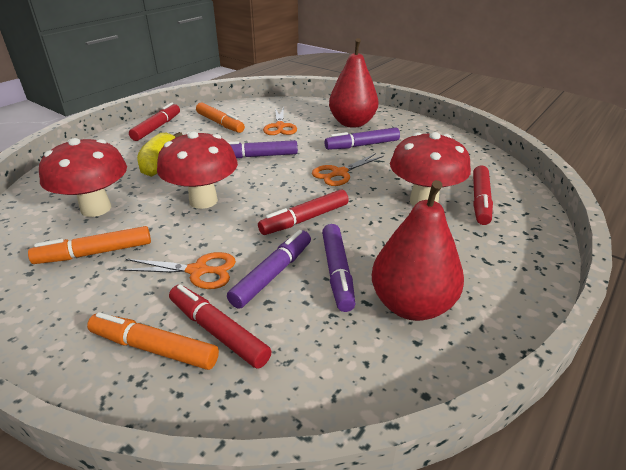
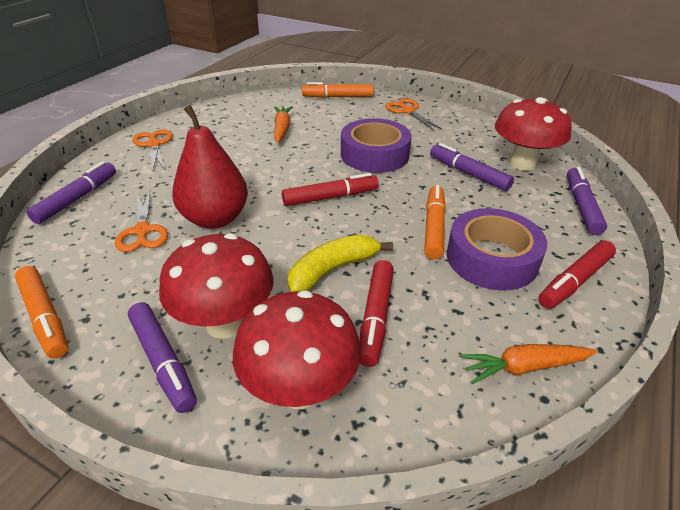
orange carrot: none = 0 -> [274,106,293,143] [460,344,597,384] = 2
purple tape: none = 0 -> [341,118,411,173] [447,208,547,290] = 2
red marker: [129,102,180,141] [169,284,272,369] [258,189,349,235] [473,165,493,225] = 4 -> [282,173,379,206] [360,260,394,367] [539,241,616,309] = 3
red pear: [329,38,378,128] [372,180,464,321] = 2 -> [172,105,248,229] = 1

